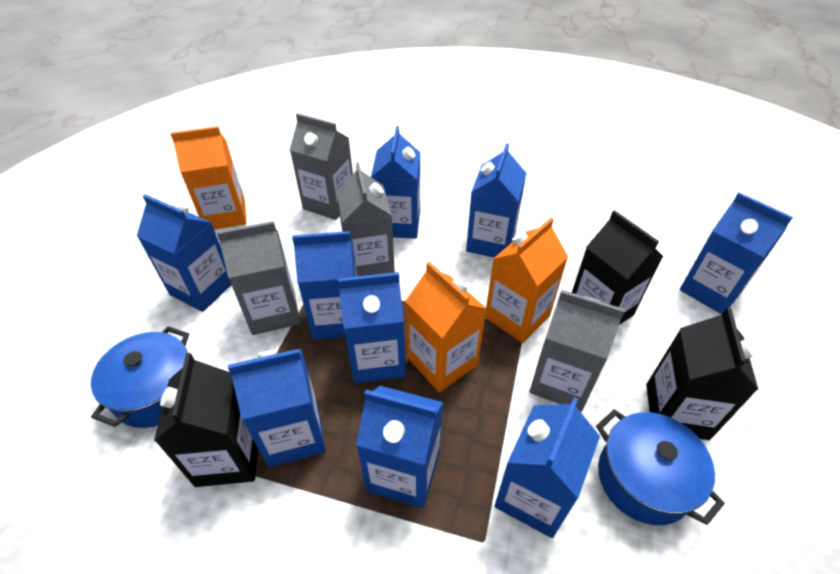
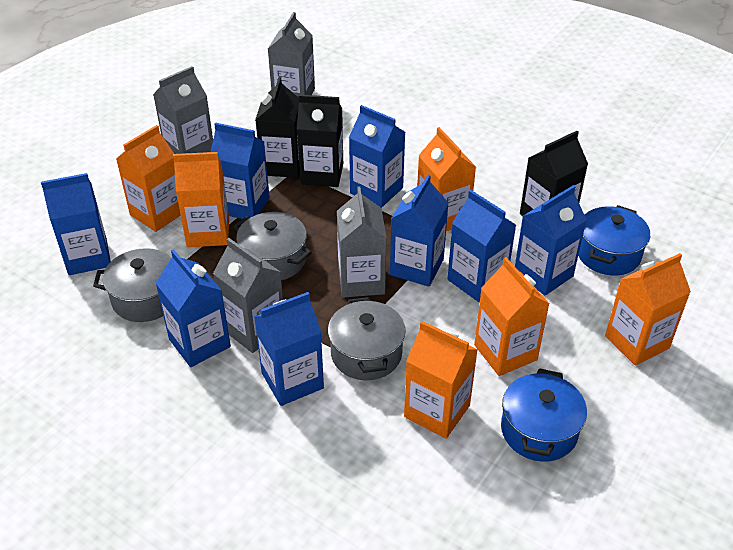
blue carton: [137,194,231,312] [228,349,326,467] [292,231,357,340] [338,272,406,384] [356,386,443,508] [371,126,420,239] [466,143,526,257] [495,397,600,538] [680,192,793,314] = 9 -> [41,173,111,275] [156,249,231,367] [211,123,270,219] [254,292,324,406] [349,105,405,208] [390,175,449,287] [448,190,516,302] [515,185,587,295] = 8
grey pot: none = 0 -> [93,248,171,322] [233,212,312,280] [328,297,406,380] = 3
orange carton: [171,126,246,230] [405,262,487,392] [485,218,568,343] = 3 -> [116,125,181,232] [173,152,229,247] [404,321,478,439] [417,127,476,231] [474,257,550,376] [605,253,691,366] = 6

